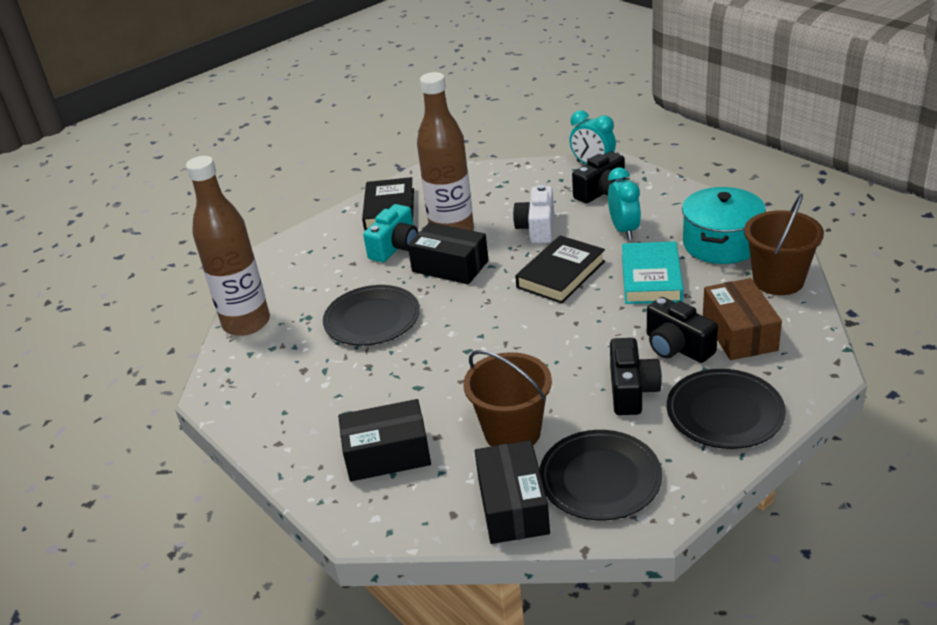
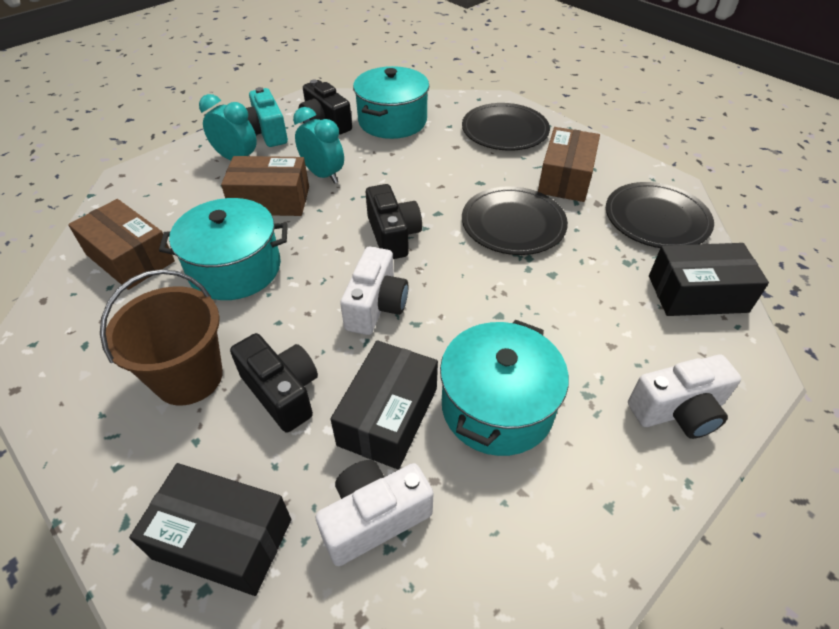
black book: [362,177,414,231] [515,235,605,304] = 2 -> none = 0
brown bottle: [186,156,270,336] [417,72,474,231] = 2 -> none = 0
brown box: [703,278,782,360] = 1 -> [68,199,175,290] [221,156,309,216] [538,127,600,202] = 3
brown bucket: [463,350,552,447] [744,194,824,295] = 2 -> [100,269,223,406] = 1
turquoise book: [622,241,683,304] = 1 -> none = 0
turquoise pot: [682,187,766,264] = 1 -> [159,198,288,300] [353,66,429,139] [440,320,569,456] = 3
white camera: [513,185,554,244] = 1 -> [315,460,433,566] [340,247,408,335] [628,355,741,439] = 3

